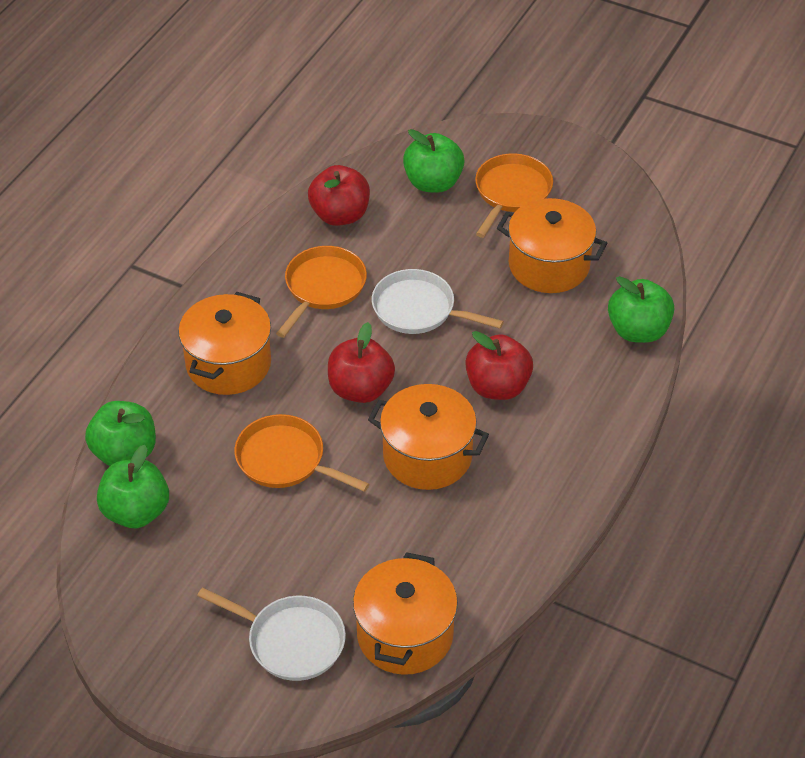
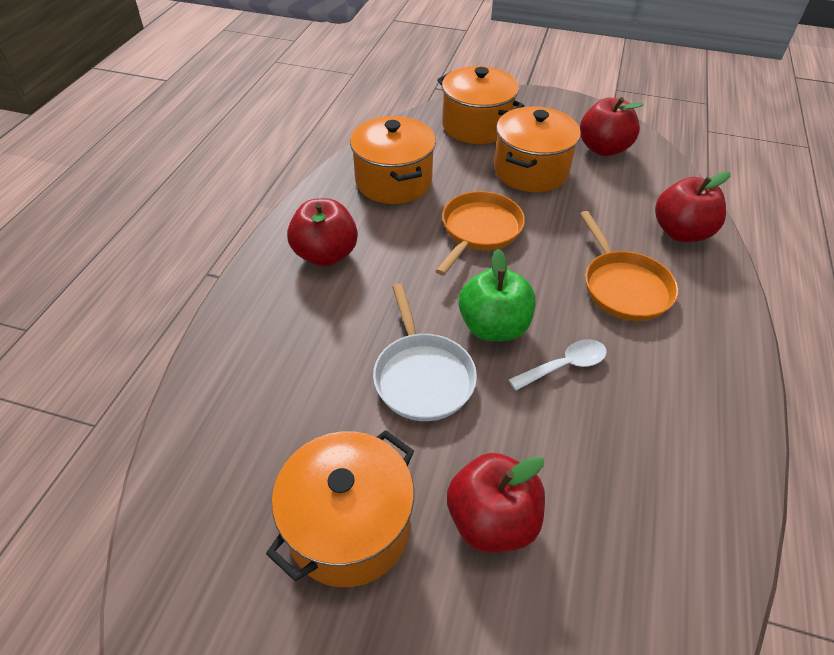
green apple: [85,401,156,466] [97,445,169,528] [403,129,464,193] [608,276,674,343] = 4 -> [459,249,536,341] = 1
orange pan: [234,414,369,492] [276,246,367,338] [475,153,553,238] = 3 -> [436,191,525,275] [580,211,679,321] = 2
red apple: [308,165,370,226] [328,322,395,403] [465,331,533,400] = 3 -> [287,198,358,266] [447,453,545,552] [580,97,644,156] [655,171,731,242] = 4
white pan: [197,587,346,681] [372,269,504,334] = 2 -> [373,283,477,421] = 1
white spoon: none = 0 -> [509,339,607,391] = 1

